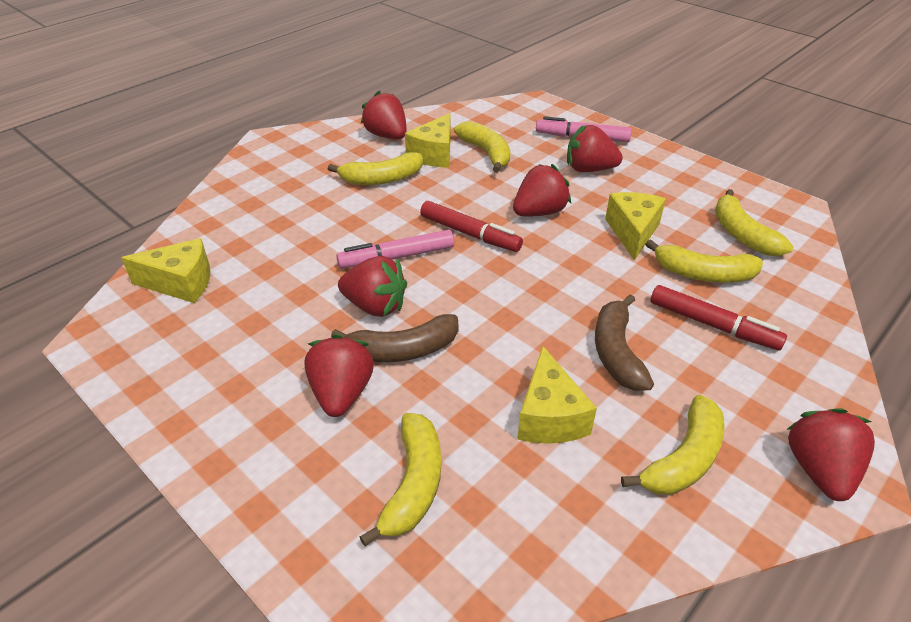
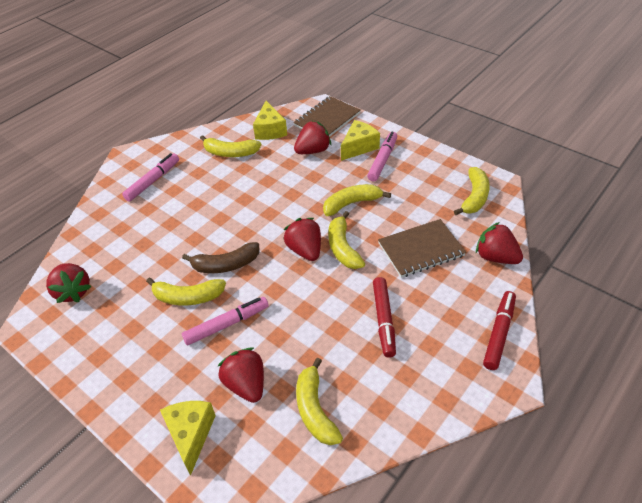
brown banana: [331,314,458,362] [595,294,654,391] = 2 -> [182,242,259,273] = 1
brown notebook: none = 0 -> [293,96,361,137] [378,219,466,278] = 2
pink marker: [336,230,454,269] [536,116,632,143] = 2 -> [122,153,179,201] [182,297,269,345] [367,132,397,181] = 3
red strawberry: [304,334,374,417] [338,256,407,317] [361,91,406,139] [513,164,571,217] [567,125,623,172] [787,408,875,501] = 6 -> [46,263,92,303] [217,347,264,403] [283,218,321,261] [294,120,331,154] [476,222,523,264] = 5
yellow cheese: [121,238,211,303] [405,113,451,168] [517,346,597,444] [605,192,666,261] = 4 -> [160,401,216,476] [253,101,287,140] [341,120,380,161] = 3

